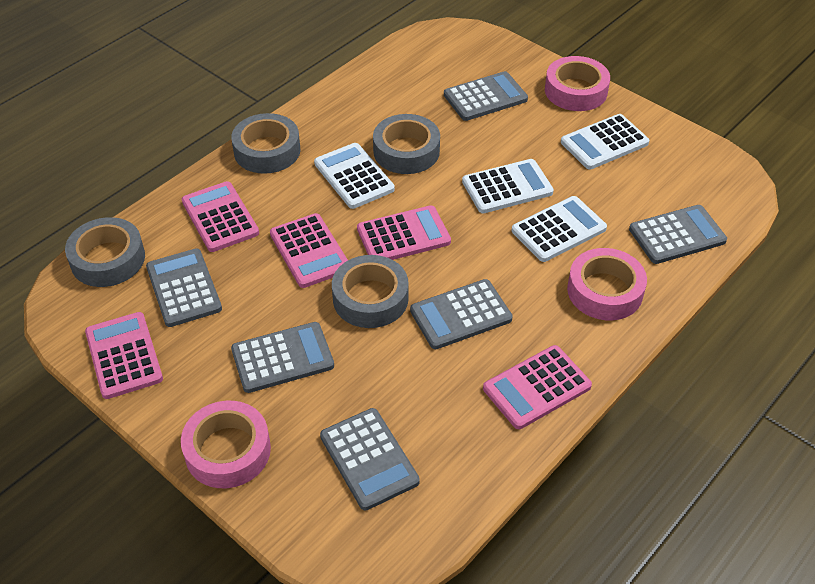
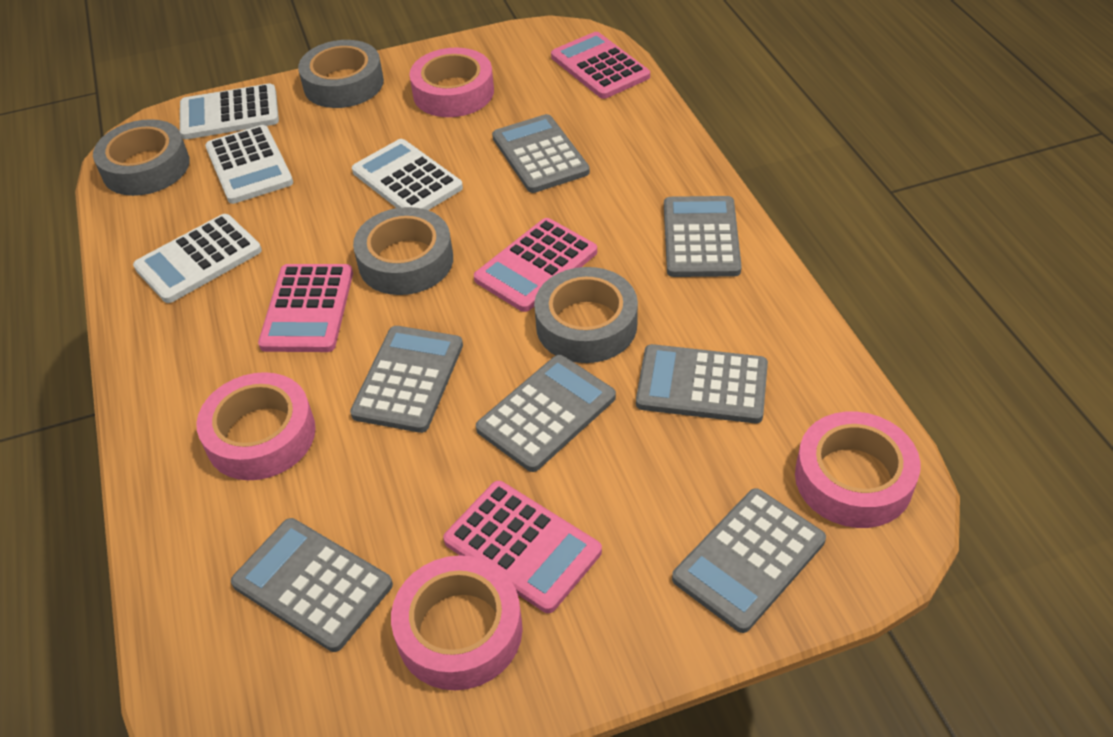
grey calculator: [146,248,222,327] [231,322,334,393] [320,408,420,510] [410,279,513,349] [444,71,528,121] [629,205,727,264] = 6 -> [231,518,393,652] [350,326,463,433] [476,355,616,472] [492,114,590,193] [636,344,768,423] [664,196,742,277] [672,488,826,633] = 7
pink calculator: [85,312,163,399] [182,181,259,252] [270,213,348,288] [357,205,451,260] [483,345,592,429] = 5 -> [258,264,353,352] [443,481,602,613] [474,218,597,312] [551,32,650,99] = 4
pink tape: [181,401,271,488] [545,56,610,111] [567,248,647,320] = 3 -> [196,372,316,480] [391,555,523,690] [409,48,494,117] [795,411,921,528] = 4

